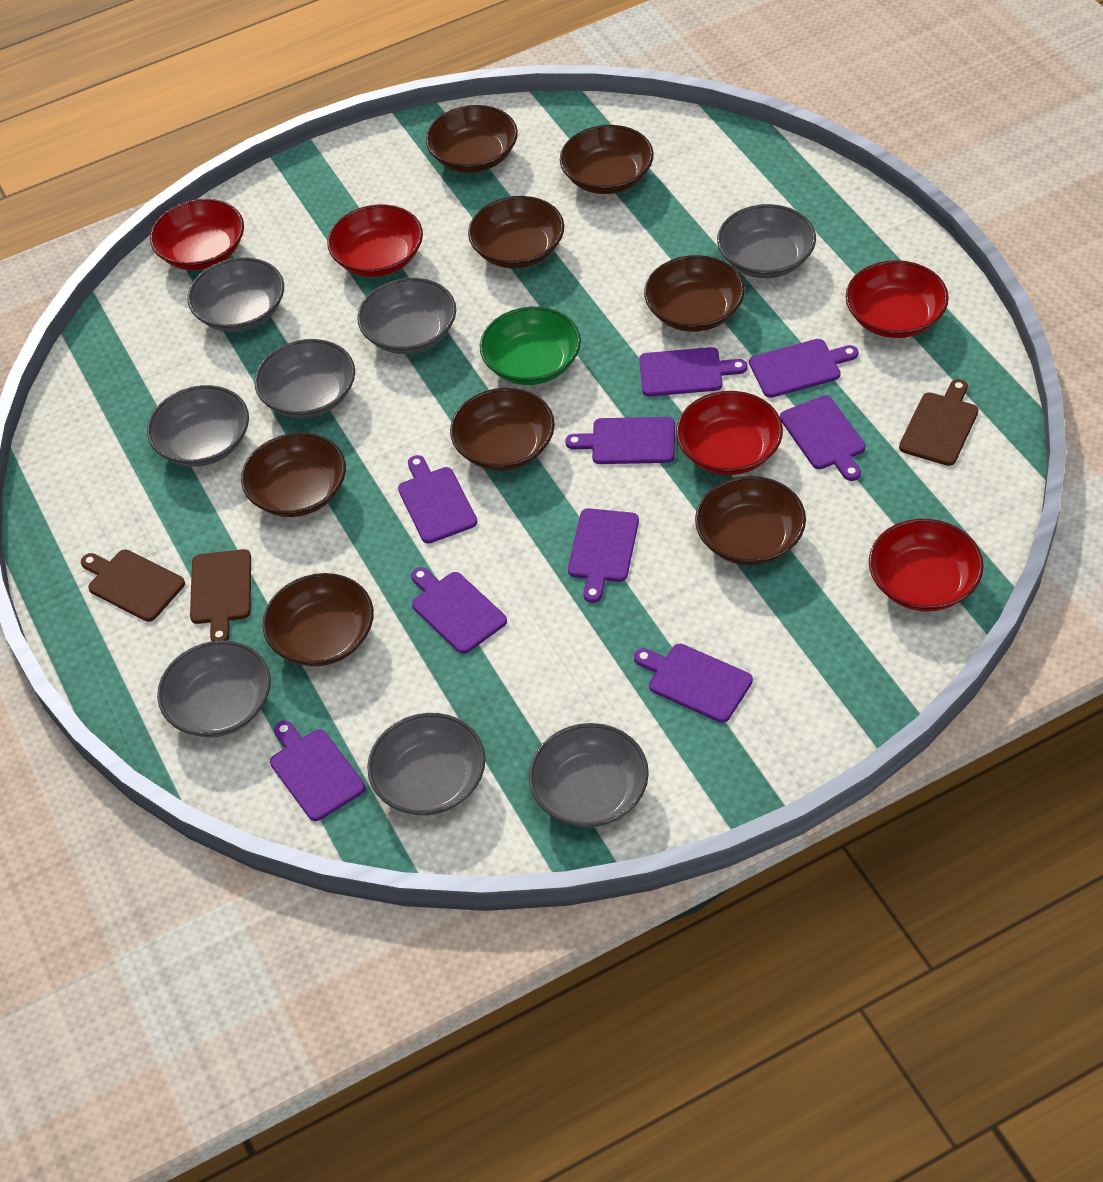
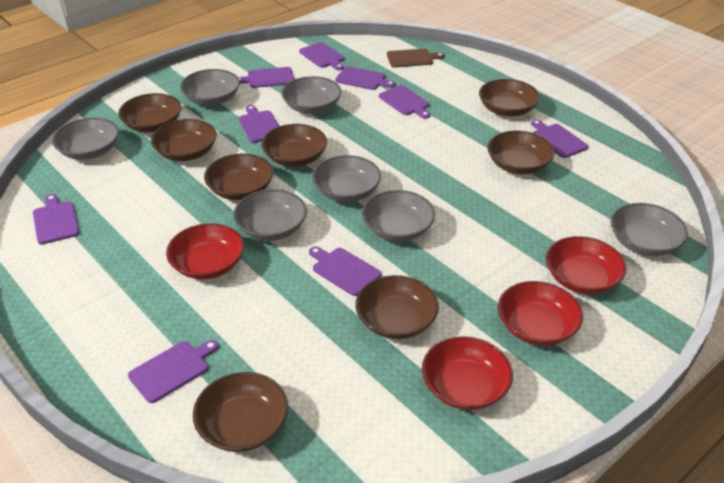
brown cutting board: [81,549,185,622] [190,549,251,641] [899,379,979,466] = 3 -> [387,49,445,67] = 1
green bowl: [480,307,581,385] = 1 -> none = 0
grey bowl: [147,385,249,467] [157,640,271,738] [188,257,284,332] [254,339,355,418] [357,278,456,354] [367,713,486,816] [529,723,649,827] [717,204,816,278] = 8 -> [52,118,119,160] [180,69,240,106] [233,189,307,241] [281,76,342,114] [312,155,381,202] [362,190,435,242] [610,203,688,256] = 7
red bowl: [150,199,244,270] [327,205,423,277] [676,391,783,475] [846,260,949,338] [869,519,984,611] = 5 -> [166,223,244,280] [422,336,513,410] [498,281,583,346] [546,236,626,294] = 4

